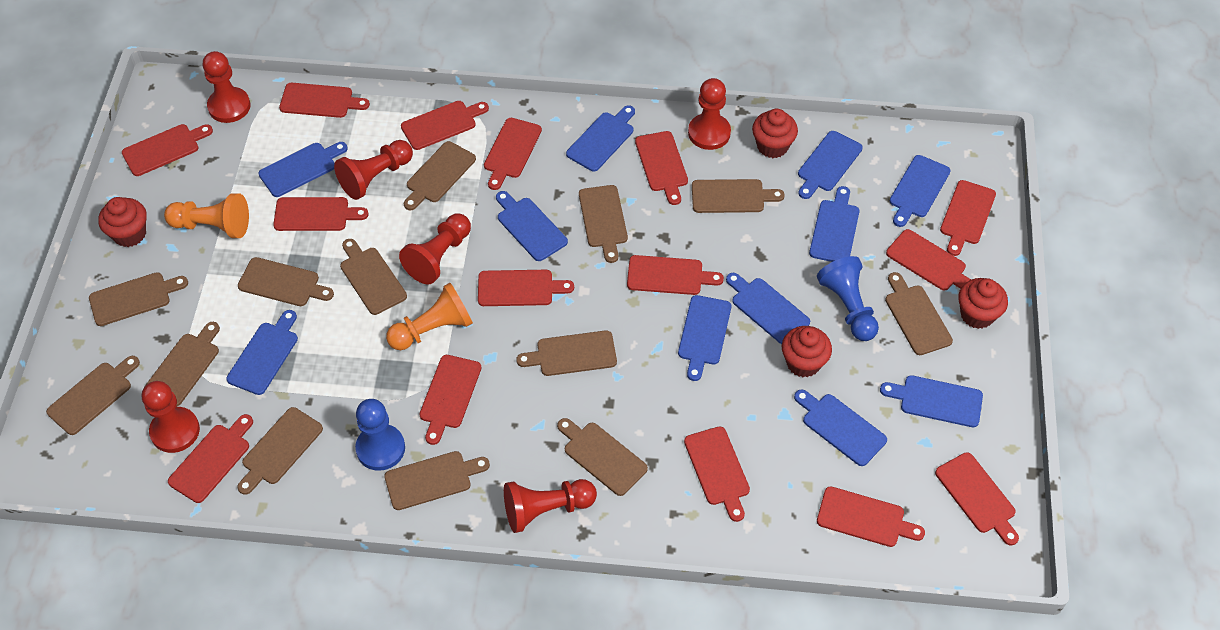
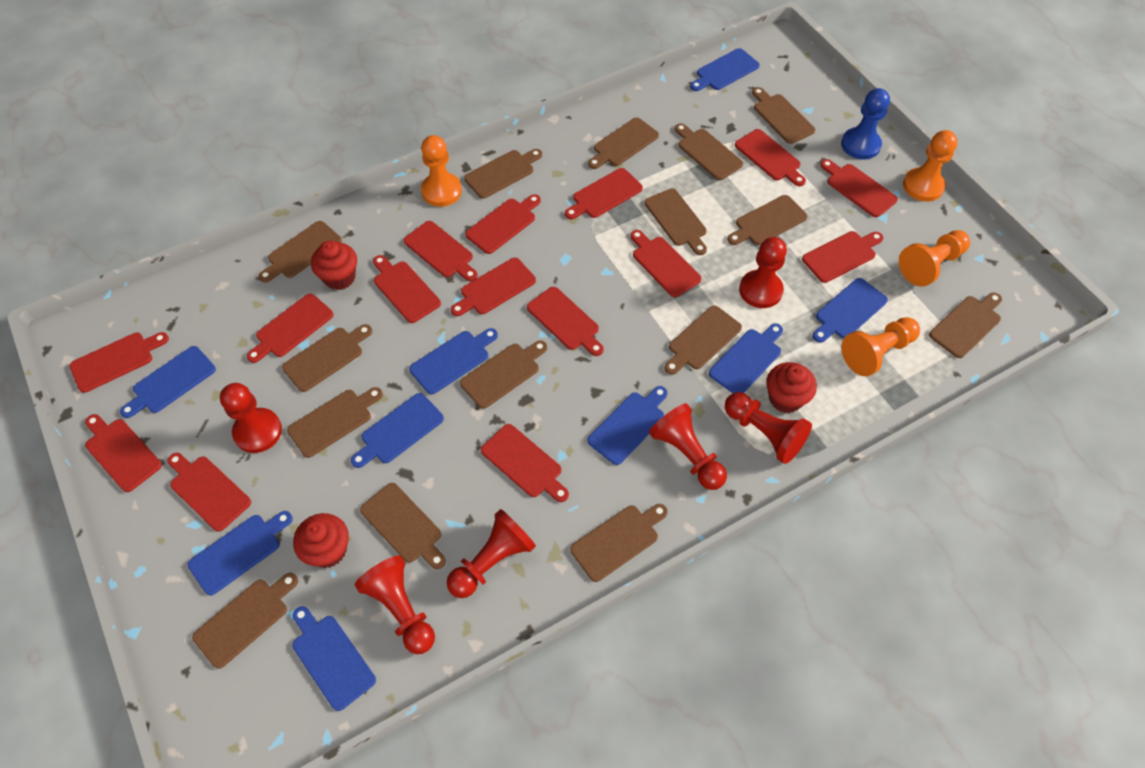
blue cutting board: [226,310,298,395] [259,142,348,197] [496,191,568,261] [566,105,635,172] [678,295,731,381] [726,273,810,344] [794,389,887,466] [798,131,863,199] [809,186,860,262] [880,375,983,427] [890,155,951,227] = 11 -> [120,346,216,418] [188,511,293,595] [292,606,376,711] [351,393,444,468] [409,328,498,394] [588,386,667,465] [690,48,760,91] [709,323,783,393] [812,278,888,343] = 9
blue pawn: [355,399,405,471] [817,256,879,341] = 2 -> [841,88,890,160] = 1
brown cutting board: [46,356,140,435] [89,272,188,326] [145,322,220,407] [237,407,323,495] [238,257,334,306] [340,239,407,315] [384,451,490,510] [404,141,476,210] [516,330,617,376] [557,418,648,496] [579,185,628,263] [692,179,785,213] [885,272,953,355] = 13 -> [192,573,298,669] [259,221,342,283] [282,324,372,392] [287,387,383,458] [360,483,446,569] [460,340,547,409] [464,149,542,199] [570,504,668,582] [588,118,659,169] [645,188,707,255] [664,306,742,375] [675,123,743,180] [728,195,807,245] [752,87,815,144] [929,292,1002,358] = 15
orange pawn: [164,193,249,238] [386,283,473,350] = 2 -> [421,135,462,207] [841,317,920,376] [899,230,970,287] [903,130,958,202] = 4
red cupcake: [98,197,147,247] [752,109,798,158] [782,326,832,377] [958,278,1008,329] = 4 -> [293,513,349,568] [311,241,357,290] [766,362,817,413] = 3

